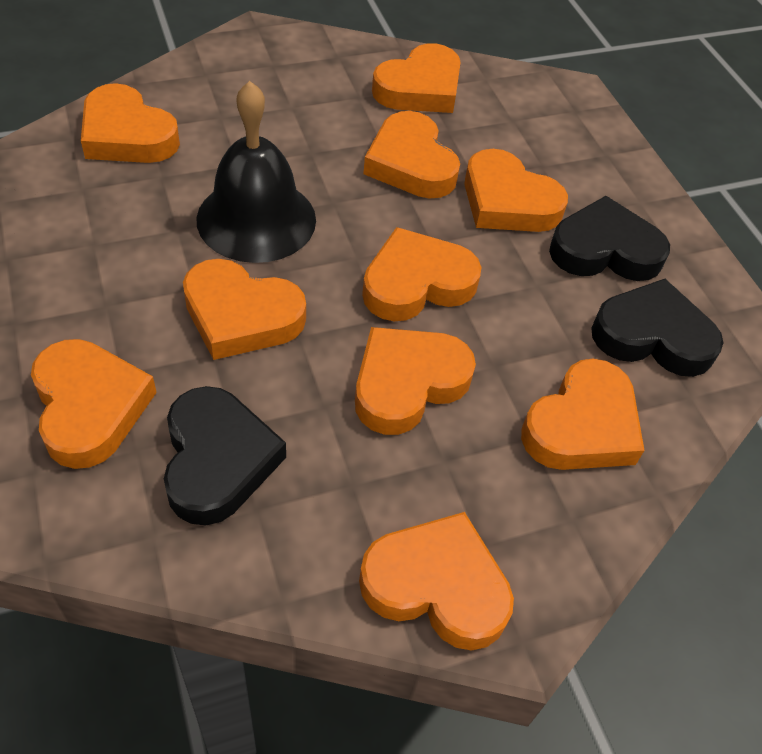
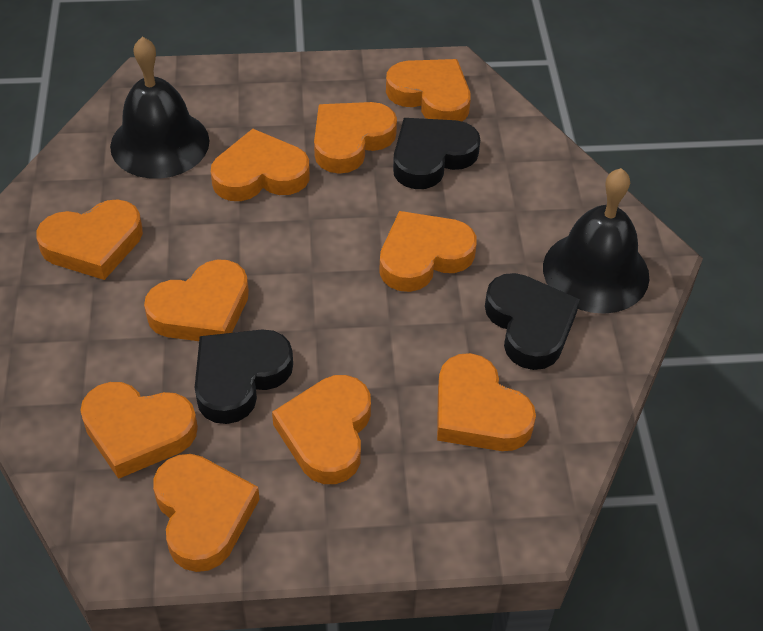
black bell: [197,81,316,263] = 1 -> [110,37,209,179] [543,168,649,314] = 2

